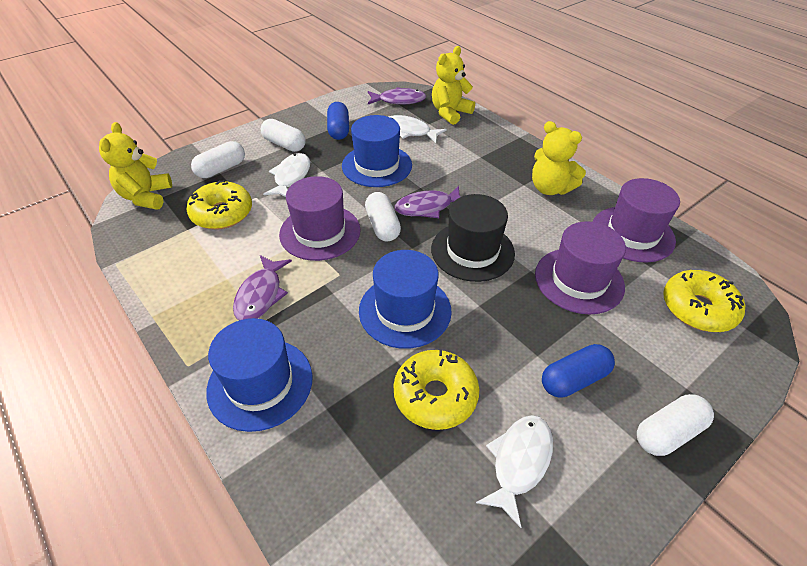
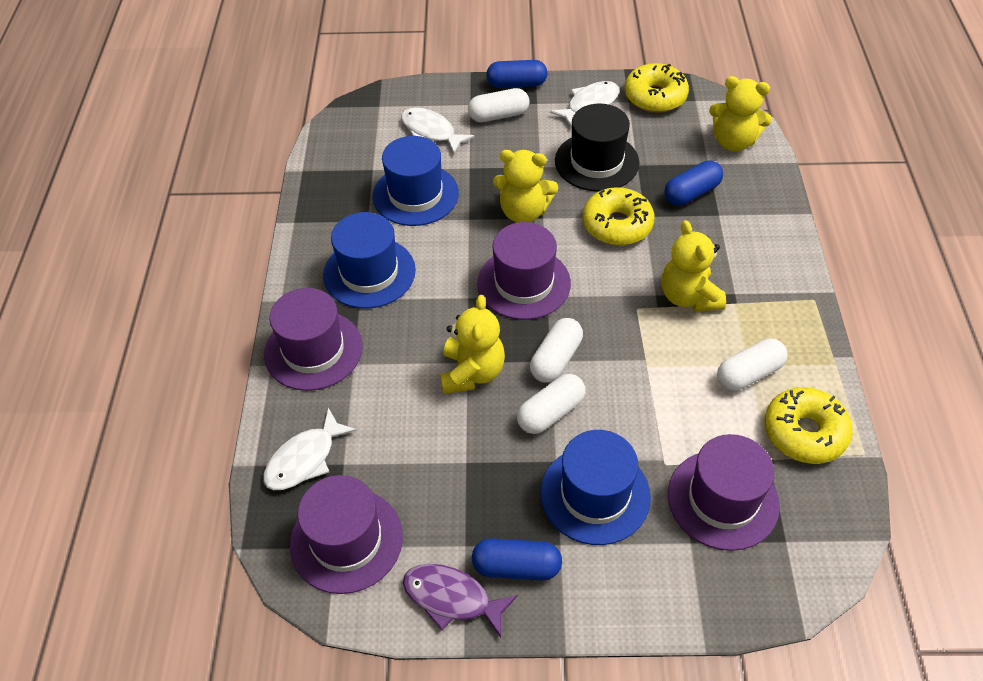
blue capsule: [327,102,349,140] [542,344,615,398] = 2 -> [472,538,562,580] [486,60,548,88] [664,160,723,206] = 3
purple fish: [233,255,292,320] [368,87,426,105] [395,186,461,218] = 3 -> [403,564,518,638] = 1
purple hat: [279,176,361,261] [535,221,626,314] [593,178,680,262] = 3 -> [264,288,363,391] [290,475,403,594] [477,222,571,320] [668,434,780,551] = 4
yellow teddy bear: [99,122,172,210] [432,46,475,125] [532,121,586,195] = 3 -> [440,295,505,394] [493,150,558,223] [662,220,726,311] [709,76,772,151] = 4

